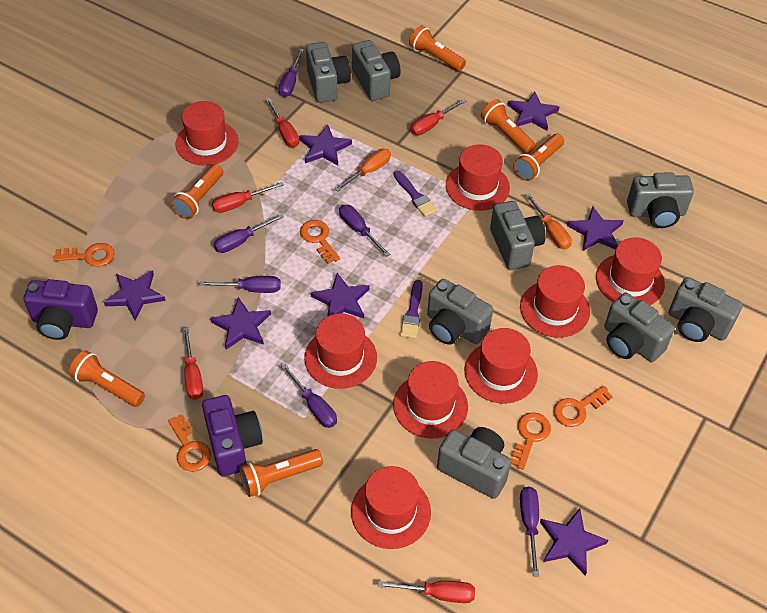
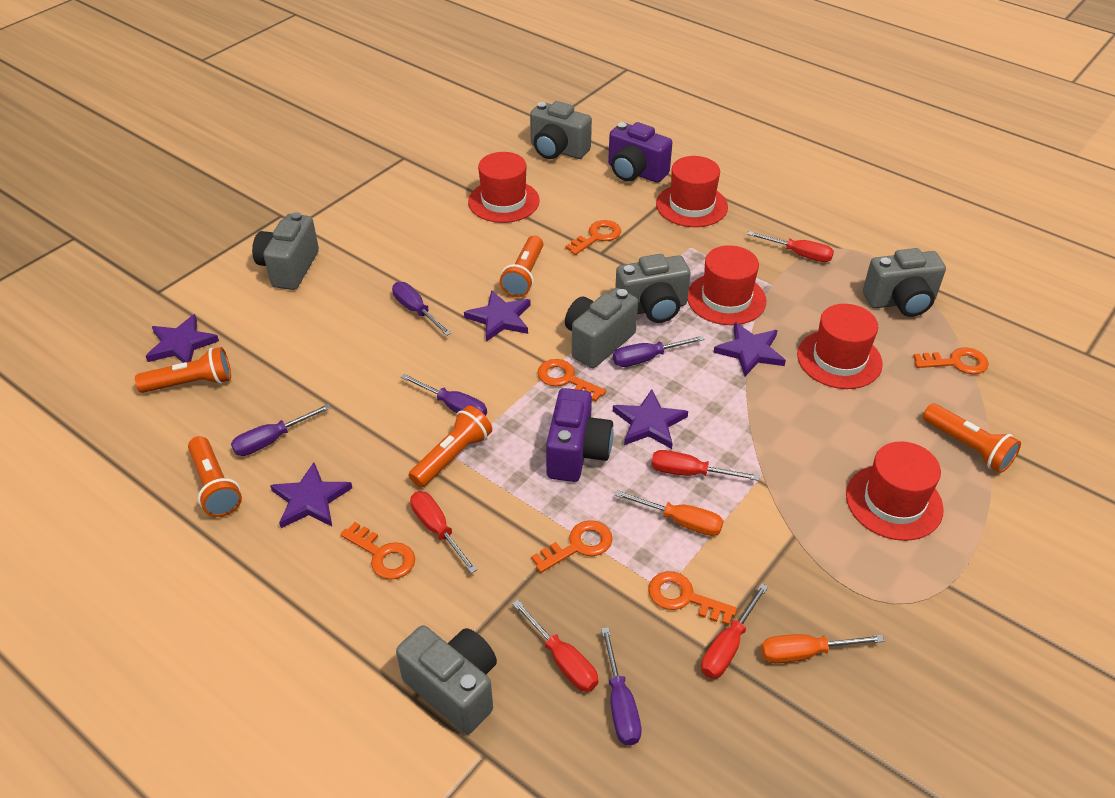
grey camera: [306,42,351,103] [352,40,400,101] [427,279,493,345] [437,427,511,499] [490,201,546,270] [604,293,675,362] [627,173,694,228] [669,277,743,342] = 8 -> [252,212,319,290] [396,625,497,734] [530,101,592,159] [565,288,638,368] [615,254,691,323] [863,248,946,317] = 6
orange flashlight: [69,350,145,407] [171,164,223,219] [240,449,323,497] [409,25,466,71] [481,99,536,154] [513,134,564,181] = 6 -> [135,347,231,393] [188,436,242,517] [409,406,492,488] [499,236,543,297] [923,403,1021,473] = 5
orange key: [53,243,115,267] [168,414,211,472] [300,220,340,264] [511,412,551,470] [553,386,613,427] = 5 -> [341,522,415,580] [531,520,613,573] [538,359,606,402] [565,220,621,255] [648,571,737,625] [913,347,989,374] = 6
purple brush: [394,171,437,217] [400,280,423,339] = 2 -> none = 0
purple screwdriver: [200,276,281,293] [214,214,284,253] [279,49,304,97] [281,364,337,428] [339,205,390,257] [520,486,539,576] = 6 -> [231,404,331,456] [392,282,451,336] [401,374,487,416] [601,627,642,745] [613,335,705,367] = 5
purple star: [104,270,166,321] [210,297,271,349] [299,125,352,166] [311,273,370,318] [507,92,559,131] [540,508,609,576] [567,206,624,251] = 7 -> [146,314,219,363] [270,462,352,528] [464,290,530,342] [613,389,688,449] [713,322,786,376] = 5
red hat: [176,101,239,166] [304,313,377,389] [351,466,431,549] [393,361,468,439] [446,144,510,211] [465,328,538,404] [520,265,590,338] [596,238,665,305] = 8 -> [468,152,540,223] [656,156,728,227] [687,245,766,325] [797,304,883,389] [846,441,944,541] = 5

